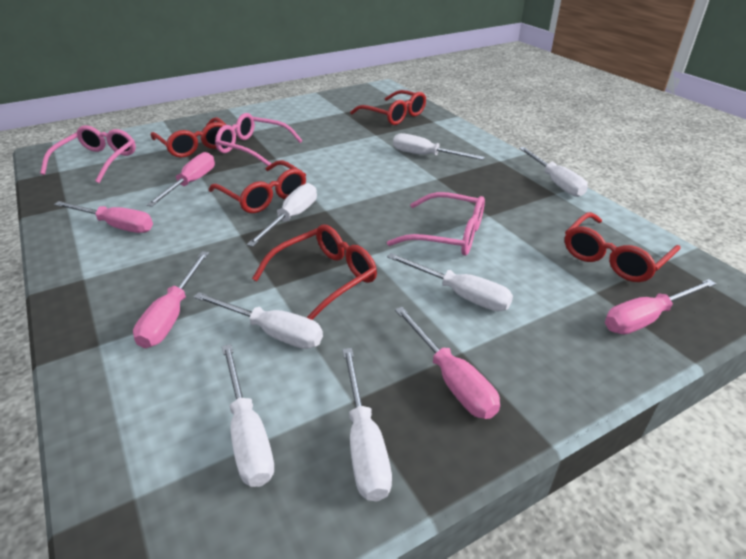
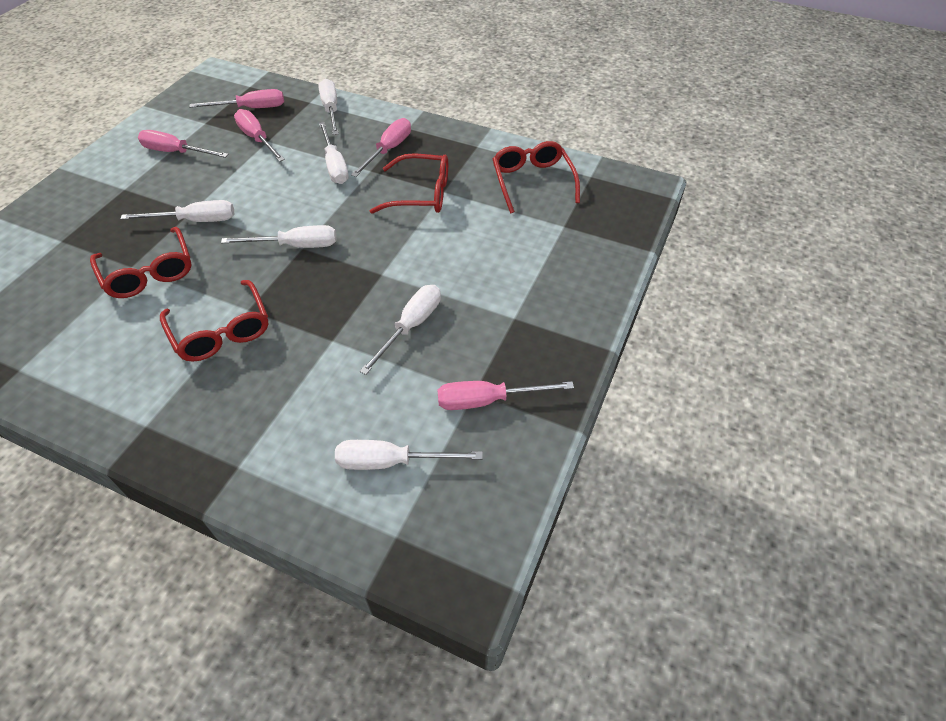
pink glasses: [40,125,136,183] [215,113,302,166] [387,192,485,256] = 3 -> none = 0
red glasses: [151,117,226,158] [209,160,306,213] [252,225,377,320] [350,90,426,125] [565,212,681,282] = 5 -> [90,227,192,298] [160,280,269,362] [370,153,448,214] [493,141,580,213] = 4
white screwdriver: [194,292,323,349] [222,344,274,487] [247,183,317,247] [342,348,392,501] [387,253,513,311] [393,133,485,160] [519,147,588,197] = 7 -> [120,200,234,222] [221,225,336,248] [318,79,339,135] [319,122,349,184] [335,440,483,470] [360,285,441,375] = 6

